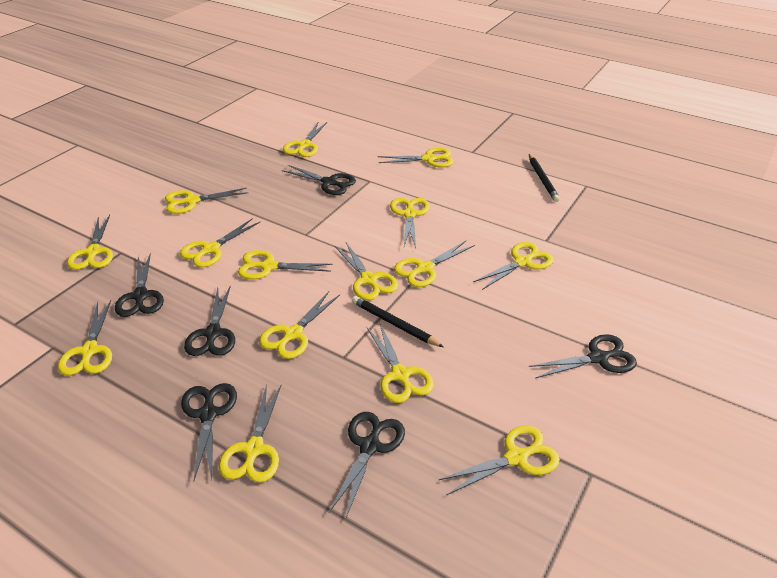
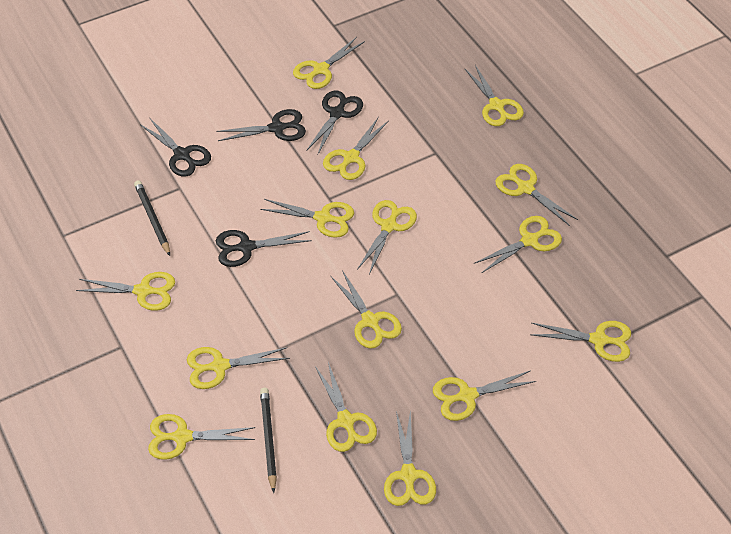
black scissors: [115,253,164,317] [181,383,237,482] [184,285,235,356] [282,165,356,195] [329,412,405,520] [529,334,637,378] = 6 -> [140,118,211,177] [216,109,306,141] [216,230,312,267] [306,91,363,154] = 4

